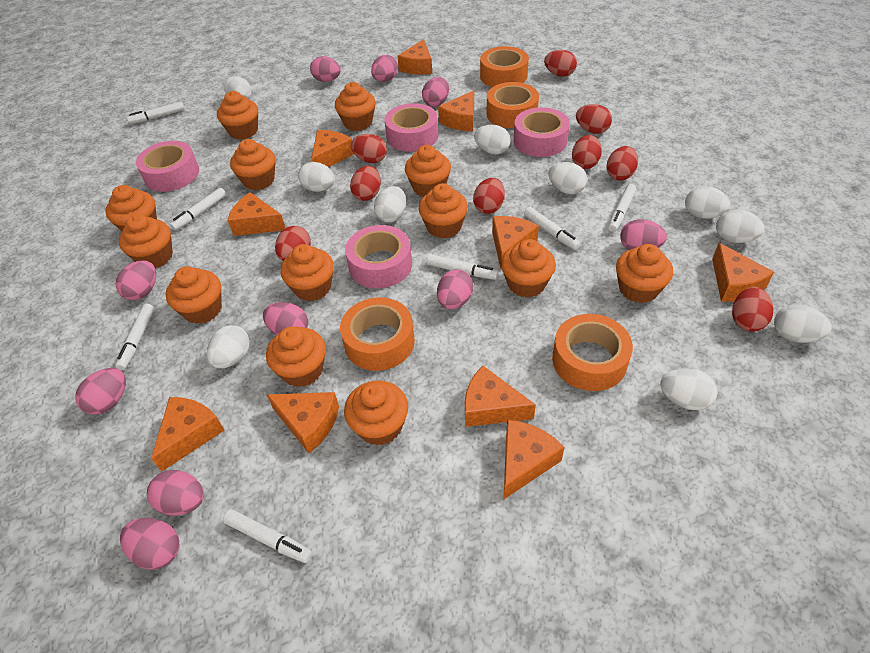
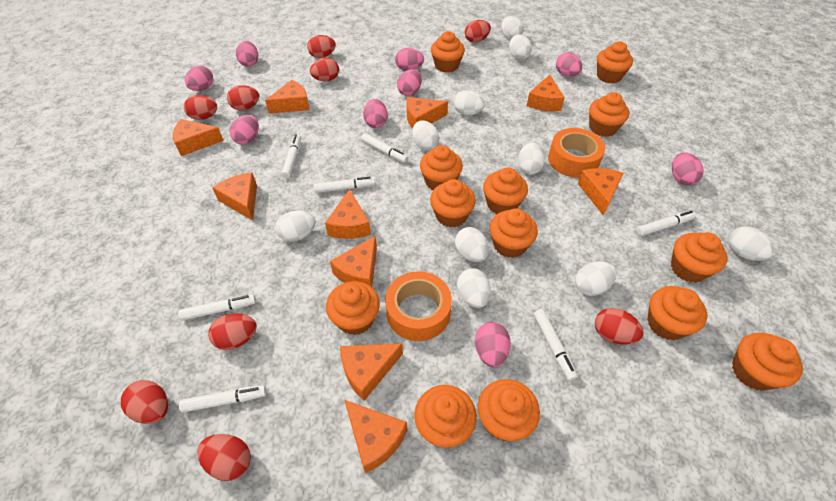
orange tape: [340,297,415,371] [480,46,529,87] [487,82,539,128] [552,314,633,391] = 4 -> [385,271,452,341] [548,128,605,178] = 2
pink egg: [75,368,126,415] [116,260,156,300] [120,518,180,570] [147,470,204,515] [263,302,308,335] [310,56,341,82] [371,55,398,82] [422,77,449,107] [437,269,473,309] [620,219,667,250] = 10 -> [185,66,213,91] [230,115,259,145] [236,41,258,67] [363,99,388,128] [395,48,424,71] [397,69,422,96] [475,322,511,367] [556,52,582,77] [672,152,704,185] = 9
pink tape: [136,141,199,192] [345,225,412,288] [385,103,439,152] [514,107,570,157] = 4 -> none = 0

